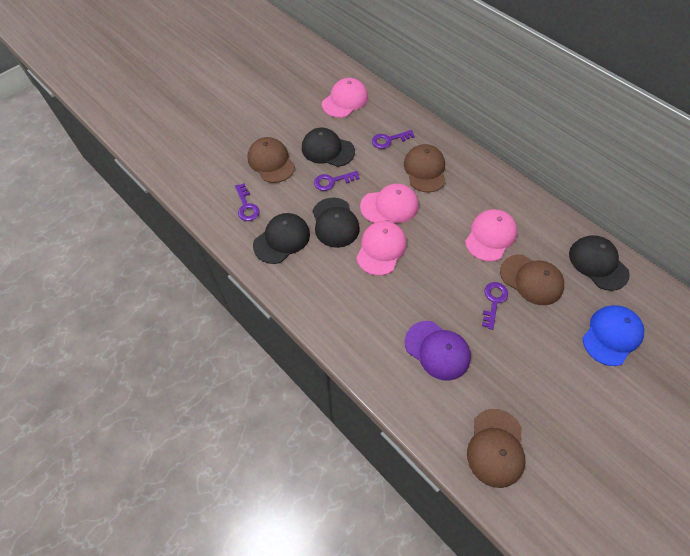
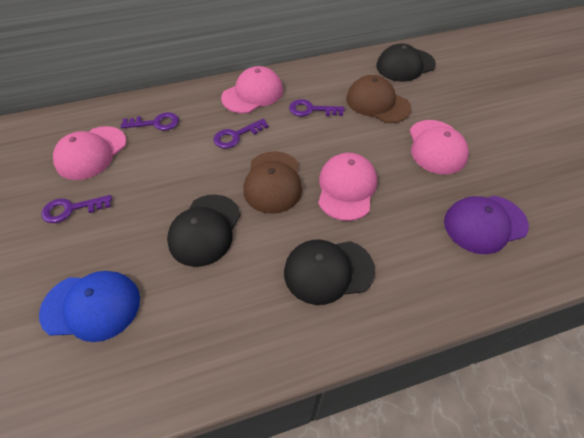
black cap: [253,213,310,264] [302,128,355,167] [312,198,360,248] [569,235,630,291] = 4 -> [167,194,241,267] [284,240,375,305] [376,43,436,82] = 3
brown cap: [247,137,295,183] [404,144,446,192] [467,409,526,488] [500,254,564,305] = 4 -> [243,151,302,214] [346,75,411,123] = 2

